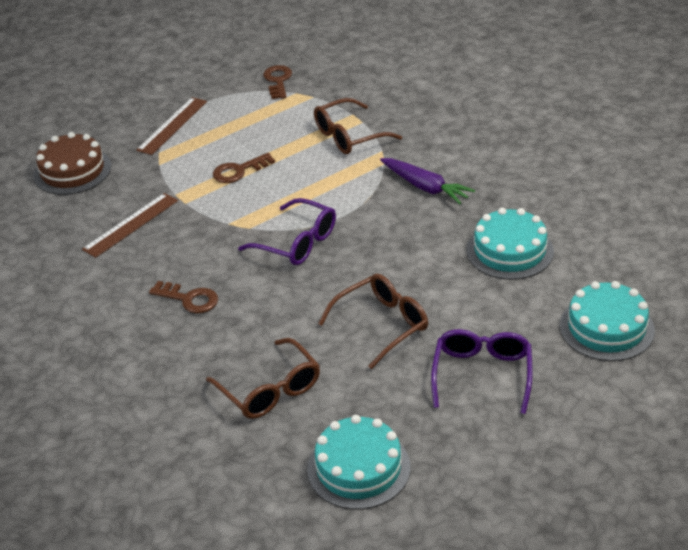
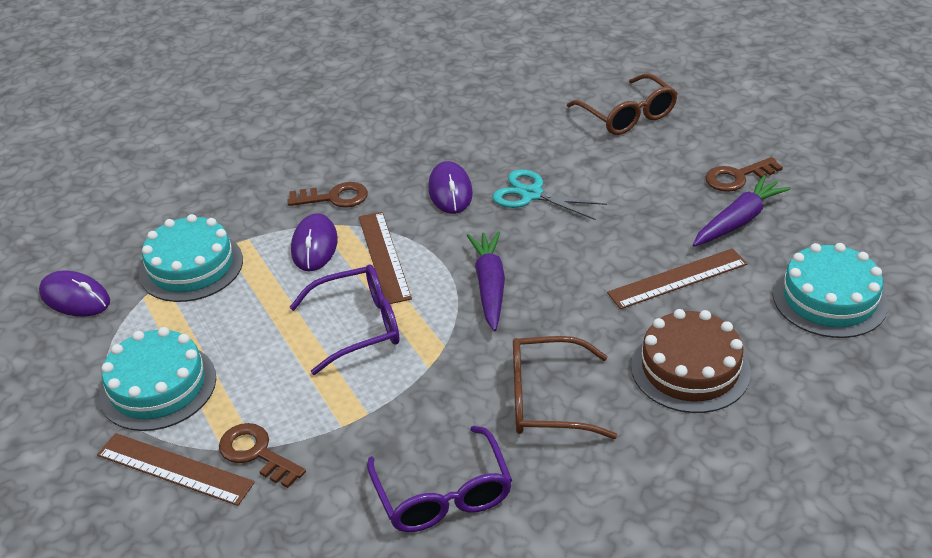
brown glasses: [206,338,320,419] [314,98,402,154] [318,274,428,369] = 3 -> [513,336,617,439] [567,74,678,135] = 2
brown ruler: [82,193,178,258] [136,97,207,155] = 2 -> [97,433,255,506] [359,212,412,304] [607,248,748,309] = 3
purple carrot: [380,158,475,204] = 1 -> [467,231,505,331] [693,175,791,247] = 2
purple mouse: none = 0 -> [39,270,110,317] [291,213,338,271] [428,161,473,214] = 3
turquoise scissors: none = 0 -> [493,169,607,220] = 1

